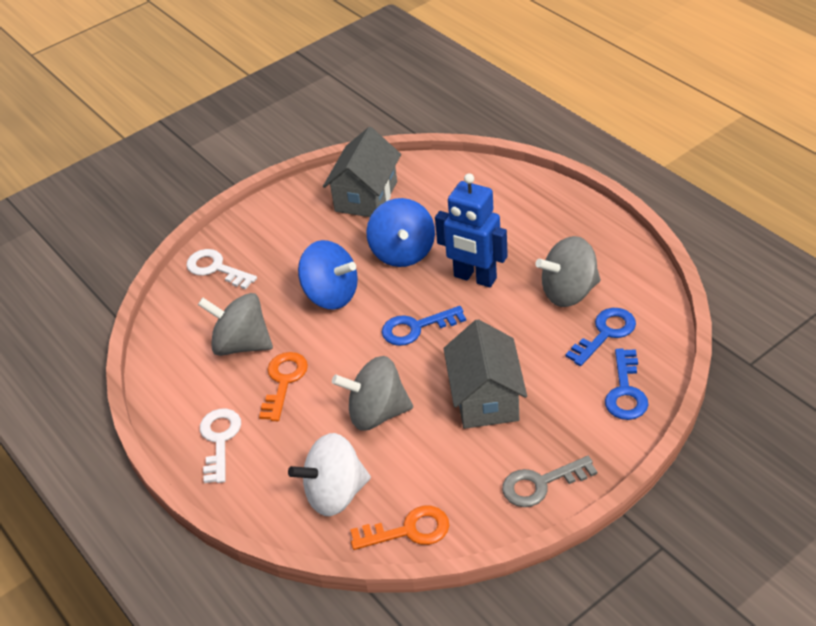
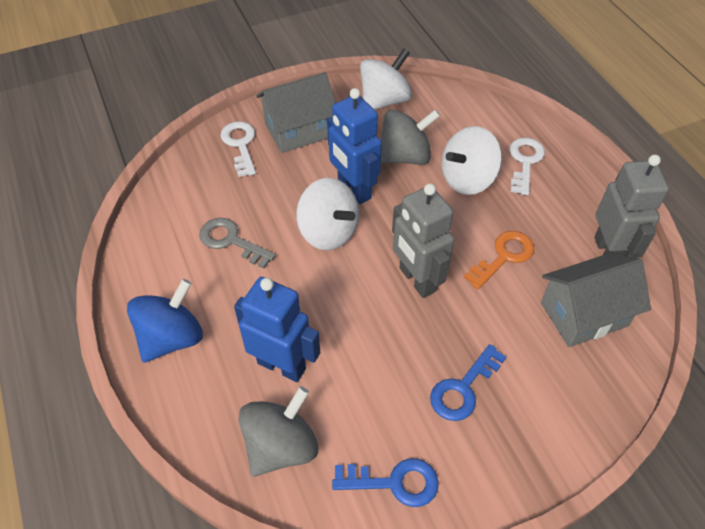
blue key: [382,306,466,346] [565,308,636,366] [605,348,649,420] = 3 -> [332,458,439,507] [430,344,506,421] = 2
blue robot: [435,173,508,288] = 1 -> [234,277,320,382] [327,88,382,204] = 2
blue spinning top: [298,240,358,310] [366,198,435,267] = 2 -> [127,279,203,362] = 1
grey robot: none = 0 -> [392,183,454,298] [595,155,669,258] = 2
grey spinning top: [198,293,273,356] [332,356,413,431] [535,236,601,307] = 3 -> [238,386,318,477] [381,109,440,165] = 2
orange key: [259,352,308,421] [350,505,449,550] = 2 -> [464,231,534,289] = 1
white spinning top: [288,433,371,516] = 1 -> [296,178,359,250] [360,48,412,110] [442,126,502,195] = 3

